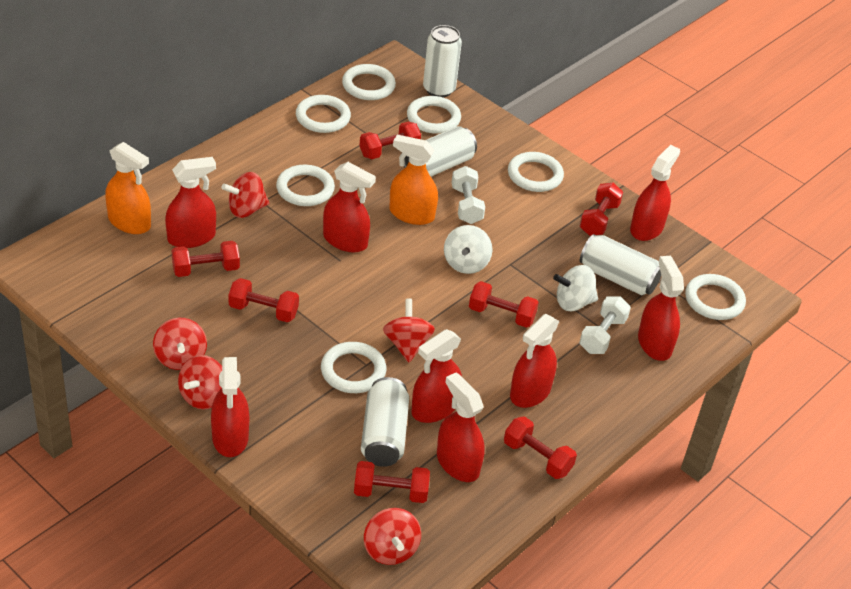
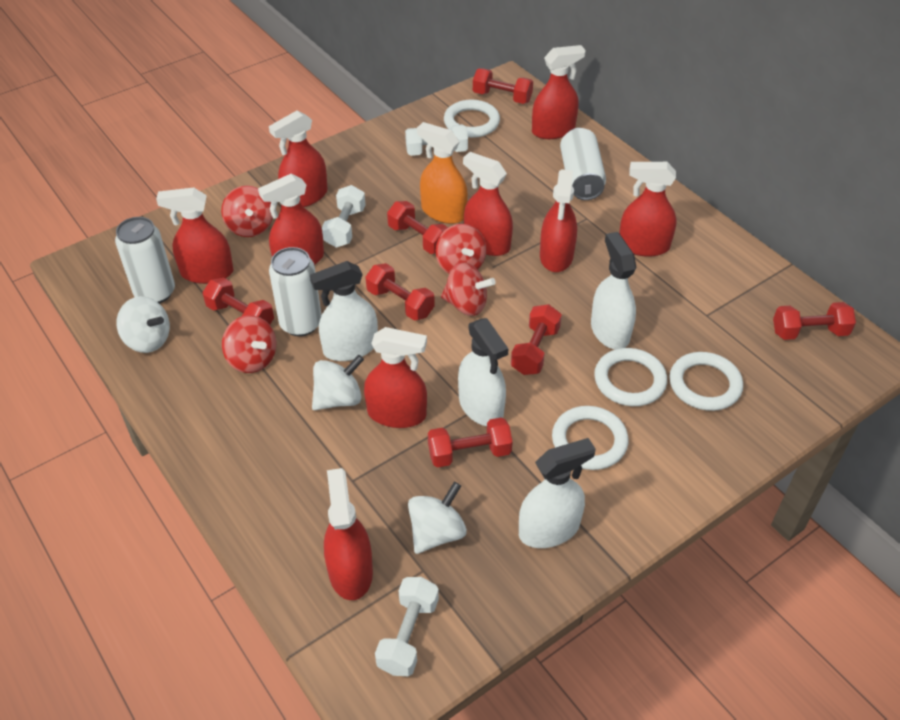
orange spray bottle: [105,142,151,234] [389,135,438,225] = 2 -> [417,122,468,224] = 1
red spinning top: [153,318,207,370] [178,355,222,410] [221,172,269,218] [364,508,421,565] [383,299,435,362] = 5 -> [221,186,273,237] [222,315,276,373] [436,224,486,274] [441,262,496,316] = 4
red spray bottle: [165,157,216,248] [211,357,249,457] [323,162,376,252] [411,329,462,423] [437,373,485,482] [510,314,559,408] [630,145,680,241] [638,256,684,361] = 8 -> [156,187,233,284] [258,174,324,265] [269,111,328,207] [324,468,373,600] [364,327,427,428] [463,152,513,256] [532,45,586,139] [540,169,577,272] [619,162,677,257] = 9
white can: [361,377,409,467] [404,126,477,177] [423,25,462,97] [580,234,661,295] = 4 -> [115,217,175,304] [269,247,322,336] [560,128,606,200] = 3
white dumbbell: [451,166,485,224] [579,296,631,354] = 2 -> [322,185,366,248] [375,577,439,676] [405,124,468,156] = 3
white ring: [276,165,335,206] [296,95,351,133] [321,342,386,393] [342,64,396,100] [407,96,461,134] [508,152,564,192] [685,274,746,320] = 7 -> [444,100,500,138] [552,406,629,470] [594,348,667,406] [669,352,743,411] = 4
white spinning top: [444,225,493,274] [553,265,598,311] = 2 -> [117,296,170,353] [312,355,364,410] [408,482,467,554] = 3
white spray bottle: none = 0 -> [310,261,378,361] [458,318,509,426] [519,438,596,548] [591,232,636,349] = 4

